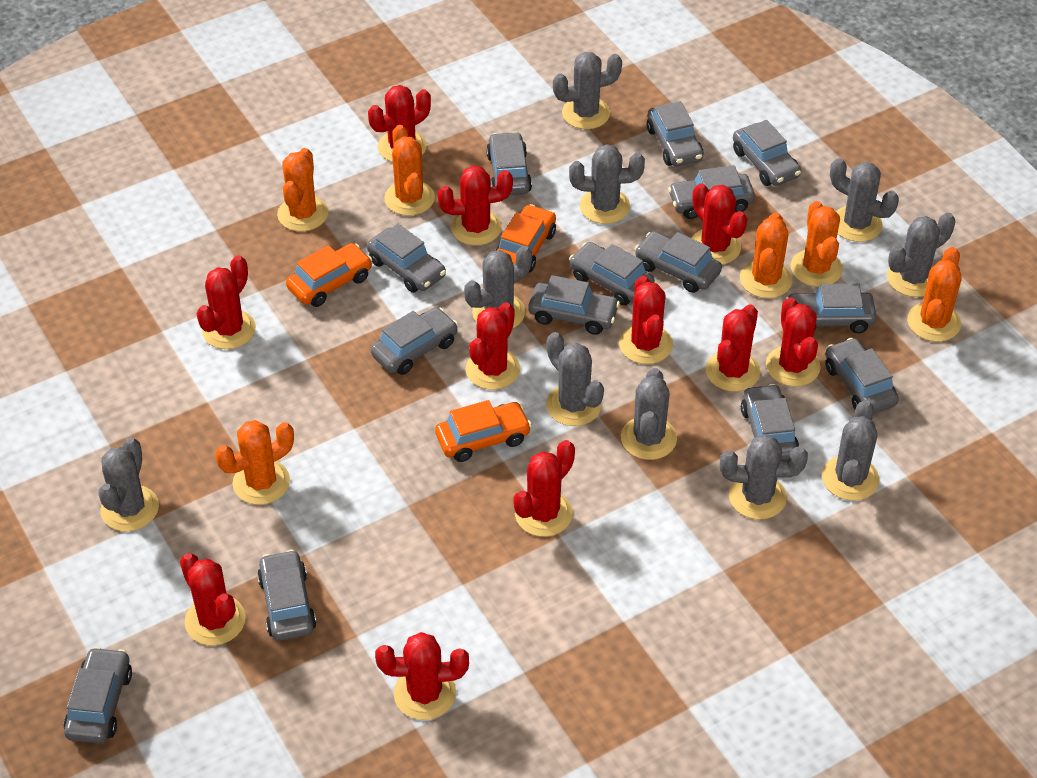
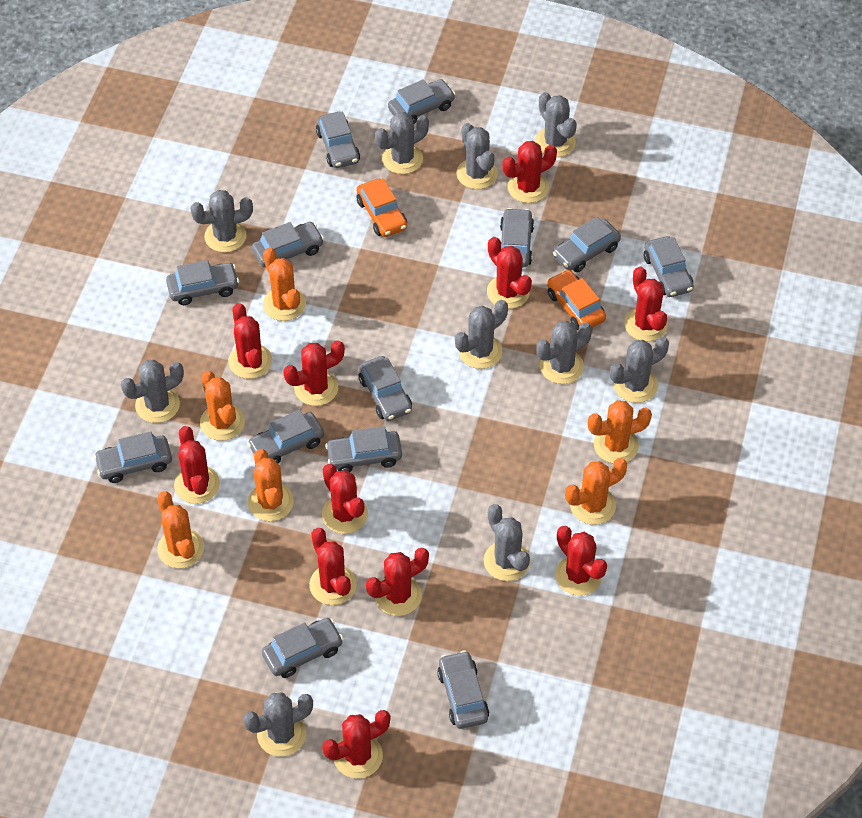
grey car: [64,647,132,744] [257,550,316,641] [367,224,446,293] [371,307,458,375] [486,132,532,195] [529,275,620,335] [569,242,655,305] [635,231,722,293] [647,101,703,166] [668,165,755,219] [733,120,801,186] [741,384,799,460] [786,283,877,333] [825,338,899,414] = 14 -> [94,431,172,483] [166,260,239,305] [247,410,324,464] [252,222,324,267] [262,618,343,678] [316,111,360,168] [325,426,402,472] [359,356,412,421] [388,79,455,124] [437,650,489,729] [500,208,534,267] [553,217,621,272] [644,236,694,297] = 13
orange car: [286,243,372,307] [435,400,532,462] [495,204,556,273] = 3 -> [356,178,407,237] [547,269,606,330] = 2

